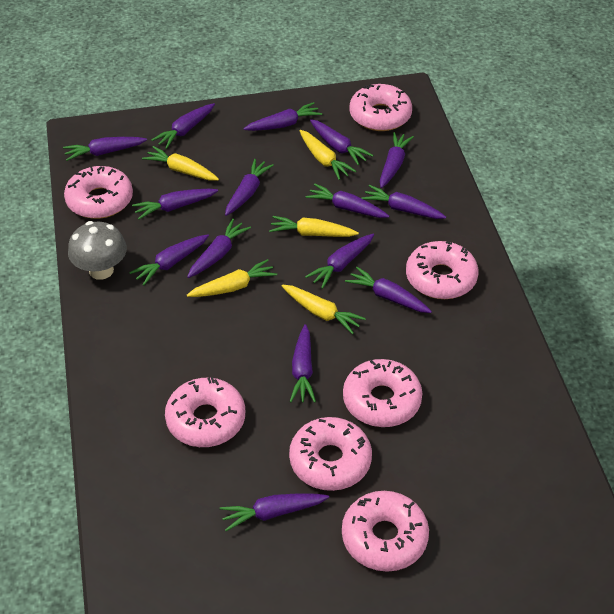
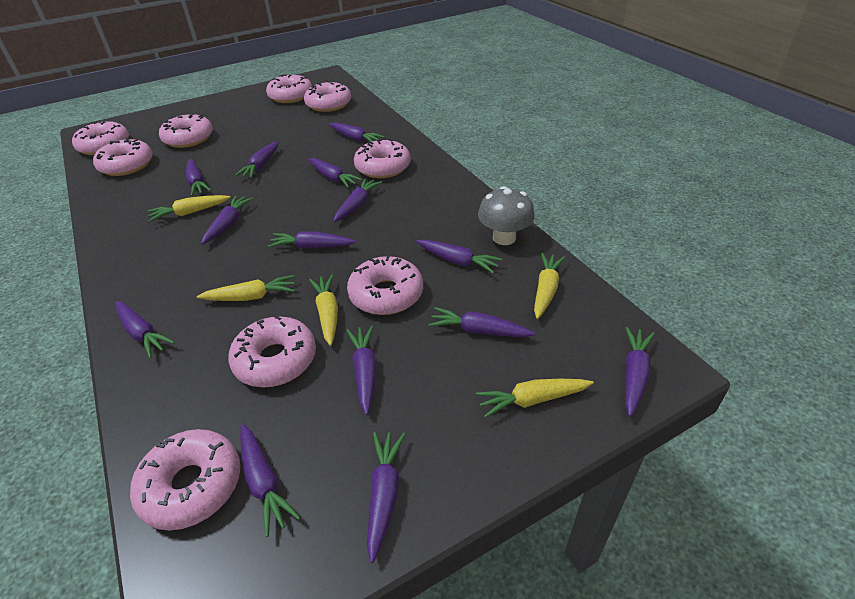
pink donut: [64,166,133,219] [165,377,245,447] [289,417,372,491] [342,491,429,572] [343,359,422,427] [349,84,412,131] [406,241,478,299] = 7 -> [72,121,129,155] [93,138,153,176] [130,429,240,530] [159,113,213,148] [228,316,316,387] [266,74,312,103] [304,81,351,112] [347,256,423,315] [354,139,411,178] = 9
purple carrot: [63,137,147,161] [129,234,209,286] [132,189,218,220] [151,103,215,149] [187,219,251,278] [220,493,329,531] [225,159,274,216] [243,102,322,131] [290,324,316,403] [305,234,374,289] [306,183,389,218] [310,119,373,165] [345,267,432,313] [362,185,446,219] [380,132,414,188] = 15 -> [115,301,175,358] [186,159,211,196] [201,196,253,245] [235,142,279,178] [240,424,301,537] [268,232,356,249] [308,158,362,188] [329,123,385,142] [333,178,382,222] [346,326,377,415] [367,432,405,563] [416,239,502,273] [428,307,535,337] [625,327,655,417] = 14

